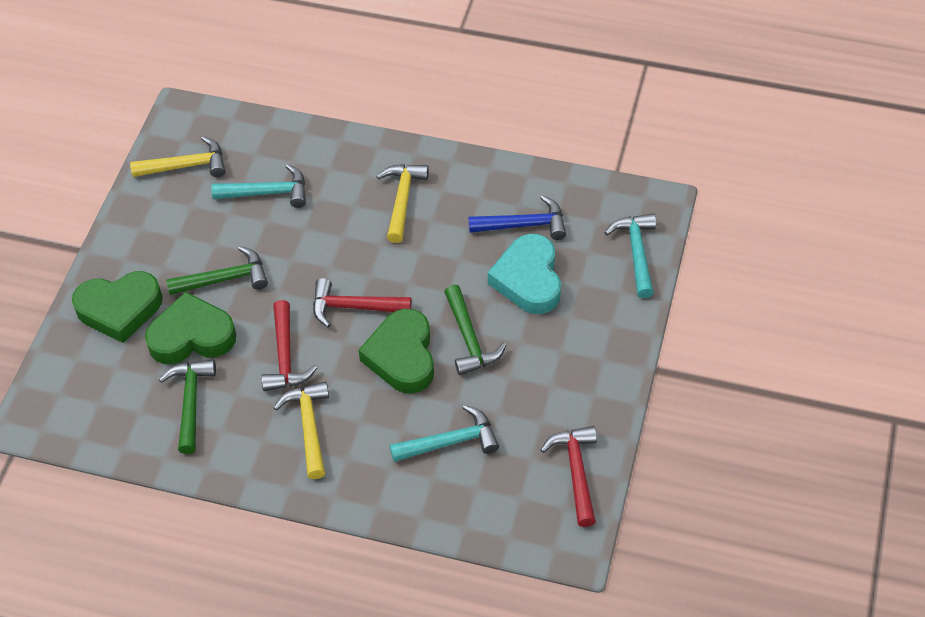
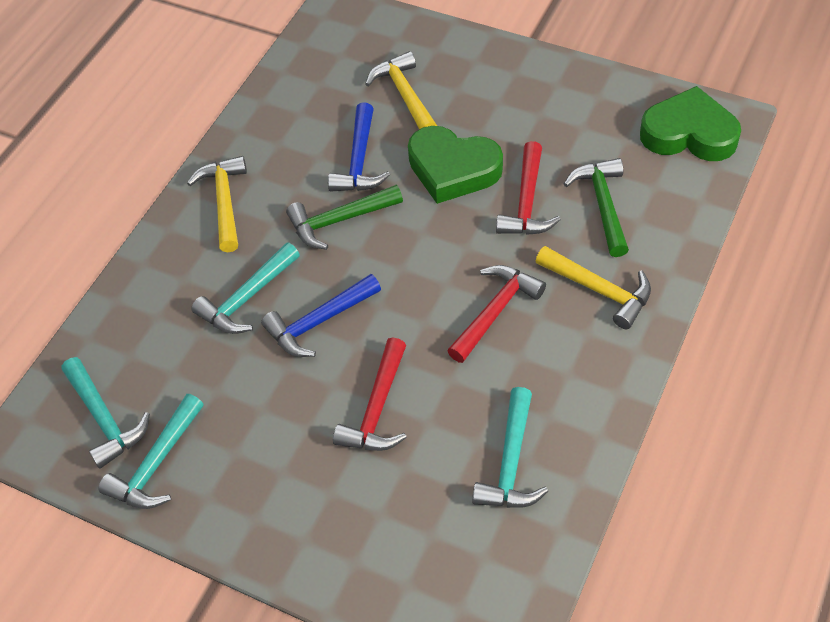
blue hammer: [469,195,566,240] = 1 -> [261,274,381,357] [328,103,390,192] = 2
green hammer: [159,359,216,454] [166,246,268,295] [444,285,506,375] = 3 -> [286,185,403,250] [564,158,629,257] = 2
green heart: [72,271,163,343] [145,292,236,364] [358,309,434,394] = 3 -> [408,126,503,204] [640,86,741,161] = 2
turquoise hammer: [211,164,306,208] [390,405,499,462] [605,213,656,298] = 3 -> [62,357,150,469] [98,394,204,509] [191,242,300,334] [472,387,548,508] = 4
turquoise heart: [488,234,561,314] = 1 -> none = 0

